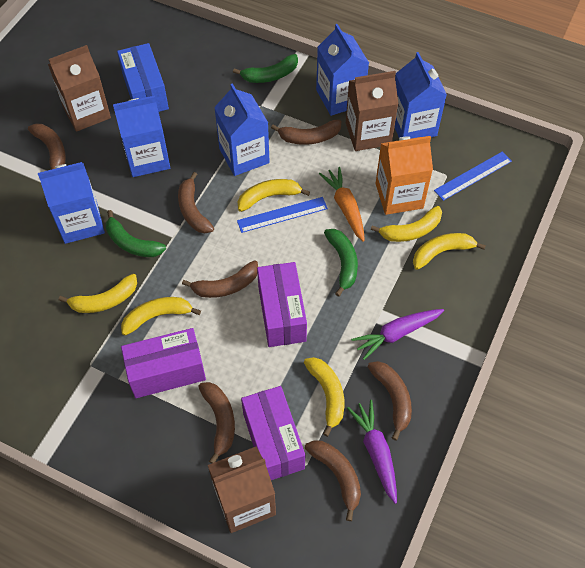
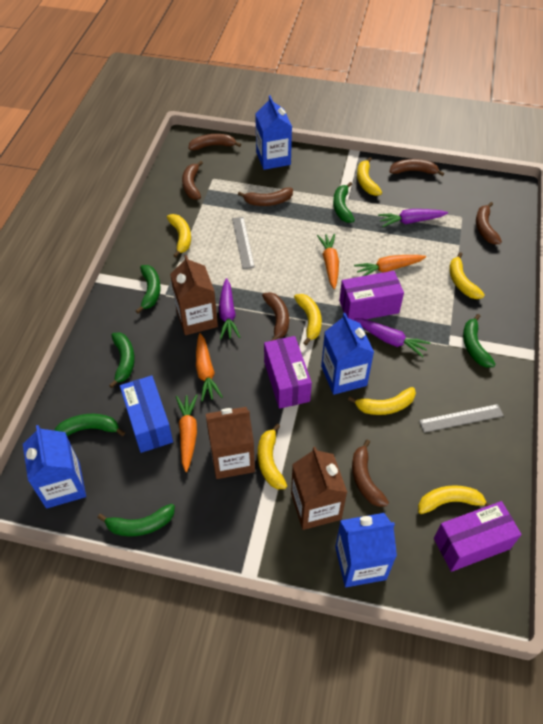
blue carton: [38,162,105,244] [113,95,170,177] [214,83,270,176] [316,24,369,116] [395,52,447,139] = 5 -> [23,425,86,509] [255,95,292,170] [321,313,374,395] [335,513,397,587] = 4
blue ruler: [237,197,328,233] [434,151,512,201] = 2 -> none = 0
green banana: [106,210,166,257] [233,54,298,83] [324,229,358,297] = 3 -> [54,414,125,436] [98,504,175,536] [109,332,135,388] [136,265,161,313] [333,182,355,223] [463,314,495,368] = 6
grey ruler: none = 0 -> [232,217,255,269] [419,404,504,433] = 2
orange carrot: [319,167,365,242] = 1 -> [176,394,197,472] [196,333,223,402] [317,234,339,289] [354,255,426,276] = 4
orange carton: [375,136,433,215] = 1 -> none = 0
purple carrot: [347,400,397,504] [351,309,444,360] = 2 -> [219,278,240,339] [354,318,430,358] [378,209,448,227] = 3
yellow banana: [59,274,137,313] [121,297,201,336] [238,179,310,212] [304,357,344,437] [371,206,442,242] [413,233,486,270] = 6 -> [167,214,191,258] [258,423,287,489] [294,294,322,345] [348,387,416,415] [357,157,382,196] [418,485,491,514] [449,252,485,299] = 7

